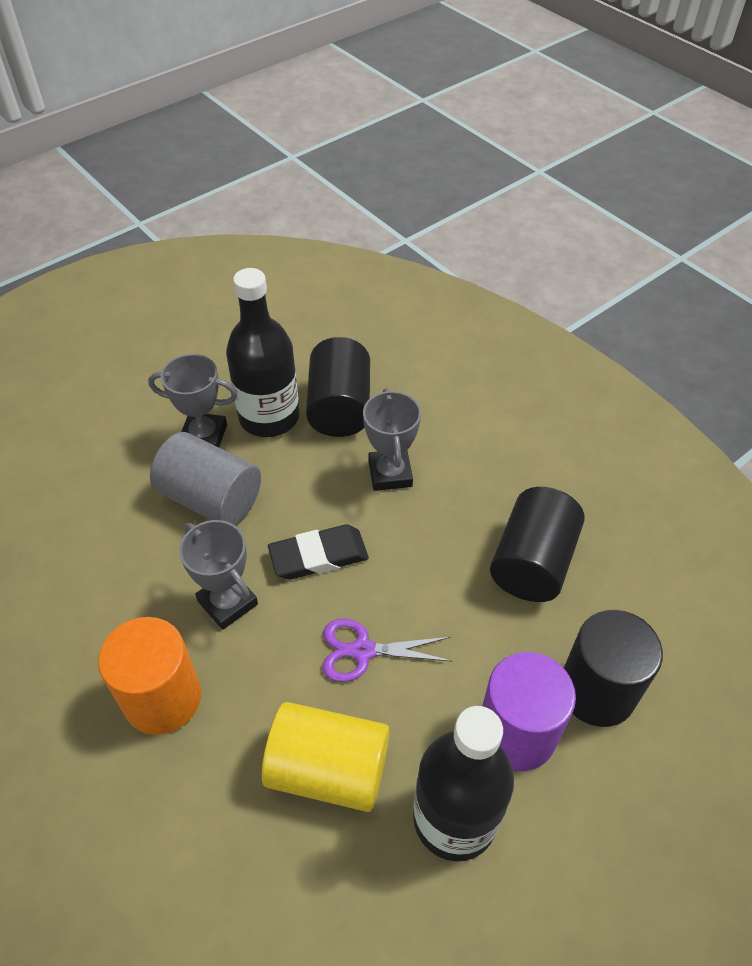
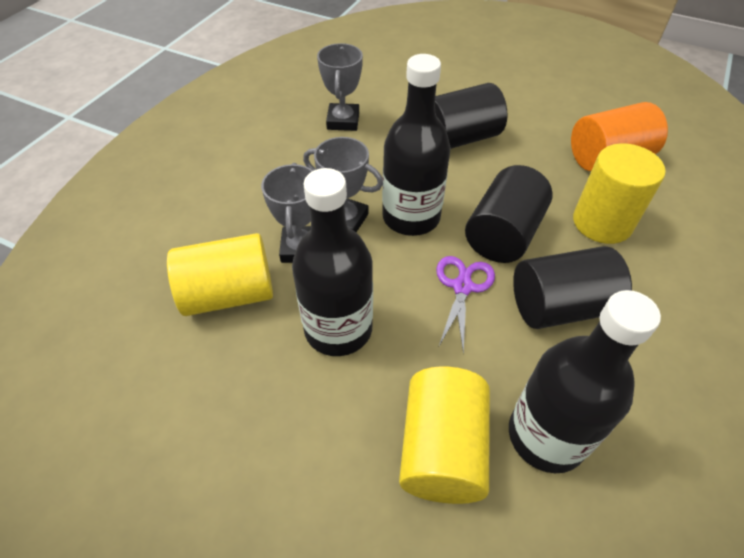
black bottle: [226,268,299,437] [413,706,514,861] = 2 -> [292,168,373,356] [382,54,450,236] [509,290,661,473] = 3
black eraser: [268,525,369,580] = 1 -> none = 0
grey cylinder: [150,432,261,525] = 1 -> none = 0
purple cylinder: [482,652,576,771] = 1 -> none = 0
yellow cylinder: [262,702,390,812] = 1 -> [167,233,273,316] [399,367,490,504] [573,144,666,244] = 3

